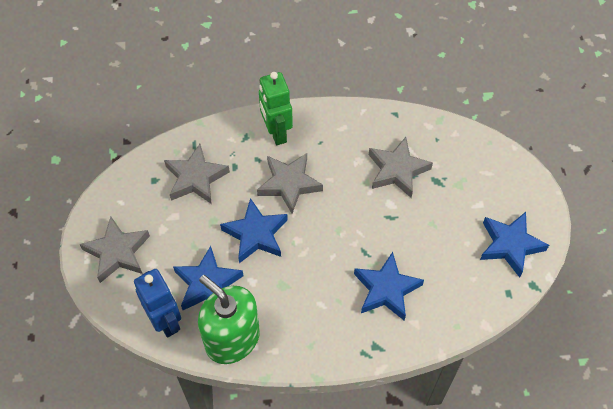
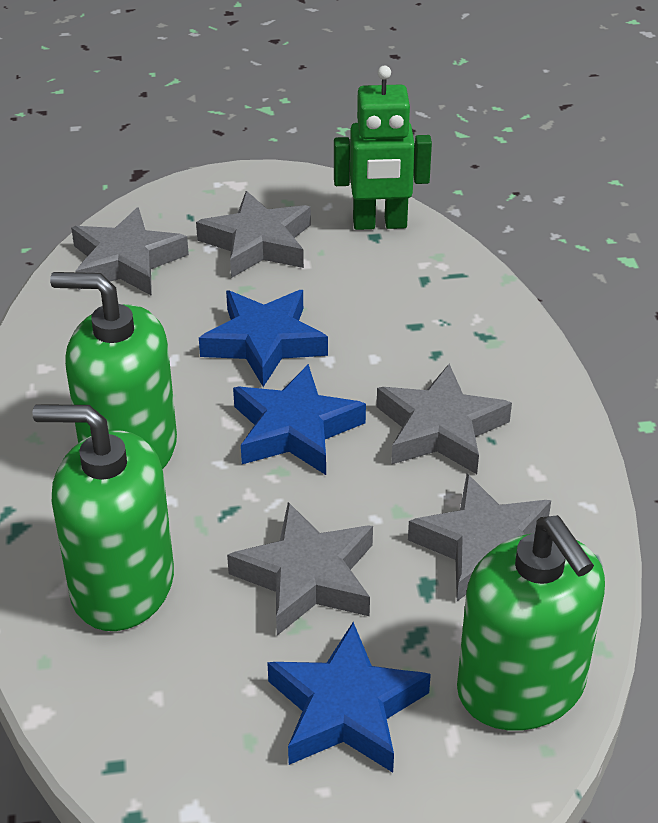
blue robot: [134,269,181,338] = 1 -> none = 0
blue star: [173,246,243,310] [220,198,288,263] [354,252,424,321] [480,212,549,278] = 4 -> [199,290,328,387] [233,364,366,475] [267,622,431,773] = 3
green soap dispenser: [198,275,260,364] = 1 -> [32,404,174,631] [50,272,177,469] [457,515,605,731] = 3
grey star: [79,216,150,283] [164,144,230,204] [257,153,323,214] [369,137,433,198] = 4 -> [71,207,189,296] [196,191,311,278] [227,502,373,635] [377,364,512,474] [408,474,551,601] = 5

